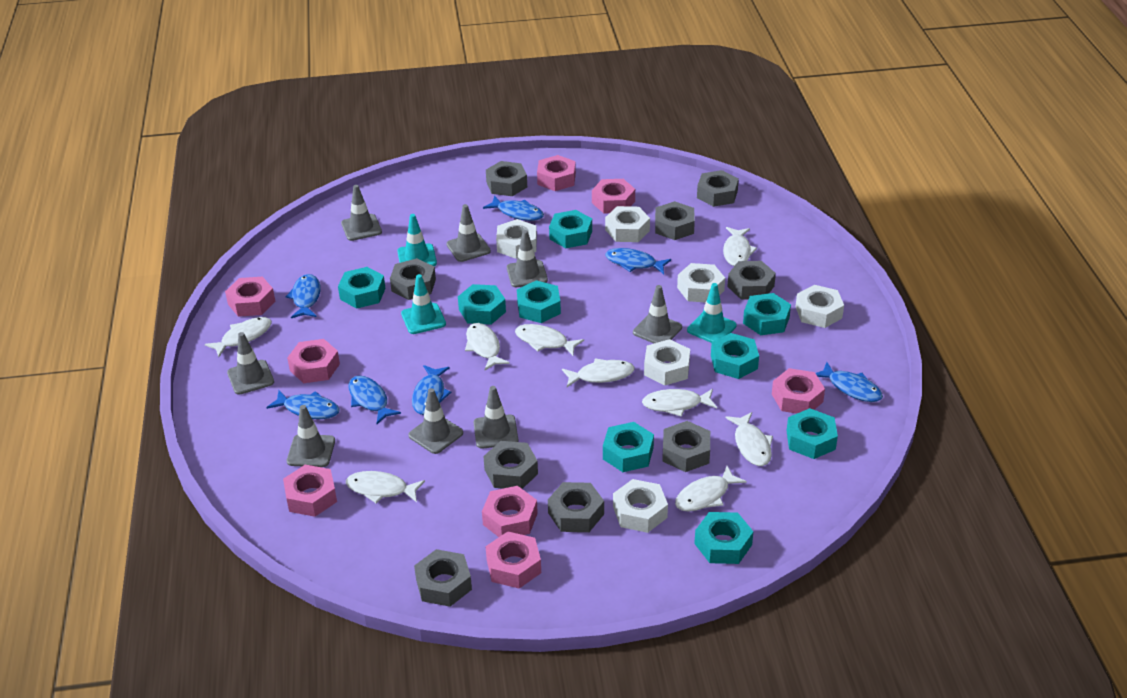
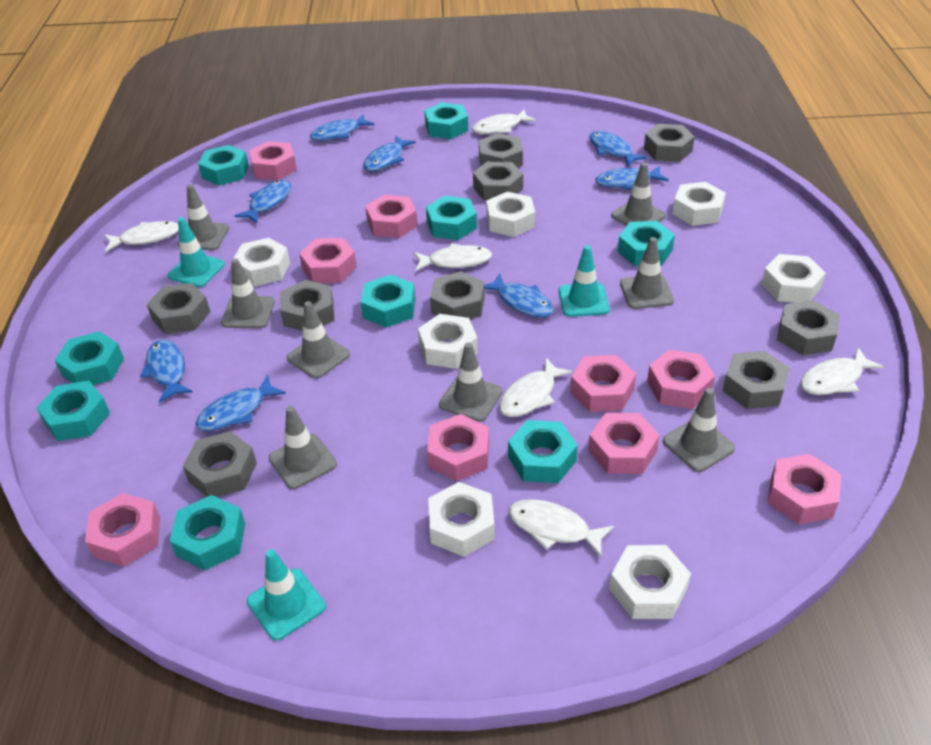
blue fish: [266,390,340,419] [285,274,321,318] [348,376,401,424] [412,365,451,415] [483,195,544,221] [605,248,671,274] [816,362,883,402] = 7 -> [140,340,193,403] [196,375,286,431] [235,180,291,223] [310,114,375,141] [363,135,416,171] [484,273,554,318] [589,131,647,166] [596,166,669,189] = 8
pink nut: [225,277,275,317] [283,465,337,517] [287,339,340,383] [482,486,538,537] [486,532,541,588] [537,155,576,191] [592,179,635,213] [772,368,825,414] = 8 -> [85,493,160,567] [249,141,297,180] [299,238,357,283] [365,195,418,238] [427,414,489,481] [570,355,636,412] [588,413,660,474] [647,349,715,409] [768,454,841,524] = 9
white fish: [205,317,272,357] [346,471,425,503] [465,323,510,370] [515,324,584,356] [562,358,635,387] [642,389,717,417] [675,466,747,512] [723,227,757,266] [726,412,773,466] = 9 -> [104,221,179,252] [414,243,492,272] [472,110,536,134] [499,358,573,417] [509,499,614,557] [801,347,884,395] = 6
white nut: [496,219,537,259] [605,206,650,242] [613,479,668,533] [644,339,690,386] [677,263,725,303] [795,285,844,328] = 6 -> [233,238,290,287] [418,314,478,369] [428,482,495,557] [486,192,535,237] [609,545,691,619] [672,182,726,226] [761,254,826,303] = 7

